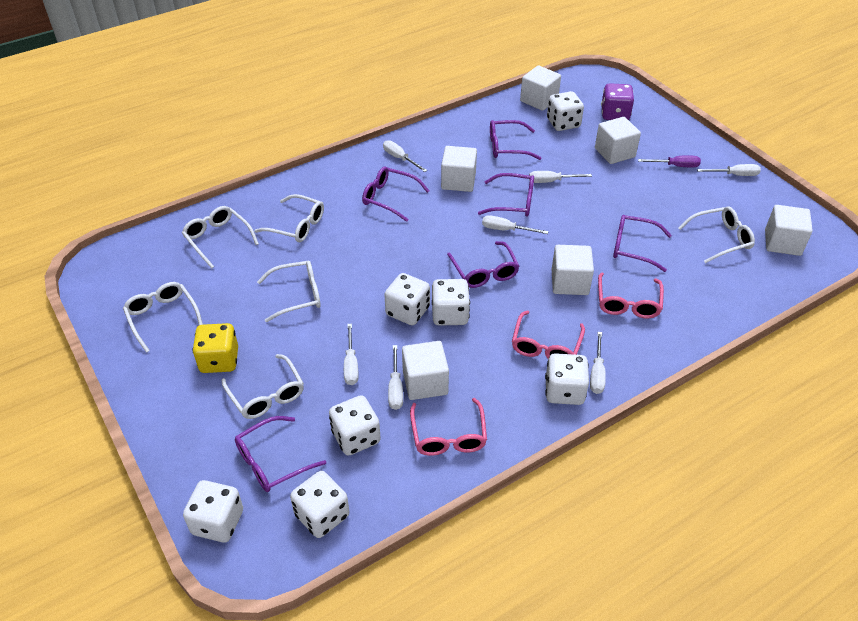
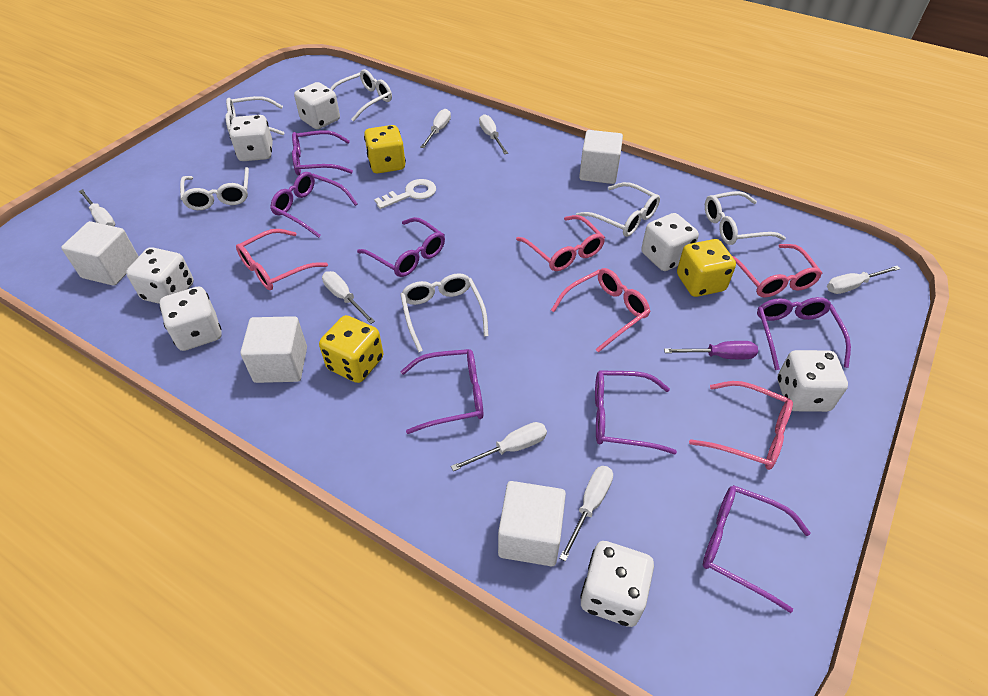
pink glasses: [410,398,487,456] [512,311,585,359] [598,272,664,319] = 3 -> [236,229,328,290] [516,215,605,271] [551,268,650,353] [689,381,793,470] [732,244,822,297] = 5
purple dice: [601,83,634,120] = 1 -> none = 0
purple glasses: [235,416,326,492] [362,167,429,222] [447,241,519,288] [478,173,534,217] [490,120,541,160] [613,215,672,272] = 6 -> [270,172,358,238] [292,130,353,176] [357,217,445,277] [400,349,483,434] [595,370,677,454] [703,485,810,613] [757,297,851,370] = 7
white cube: [402,341,449,400] [441,146,477,192] [520,65,561,111] [552,245,594,295] [595,117,641,164] [765,205,813,256] = 6 -> [61,221,139,286] [240,316,307,383] [498,481,566,566] [579,130,623,184] = 4
white key: none = 0 -> [374,179,436,209] = 1
yellow dice: [192,323,238,373] = 1 -> [319,315,383,383] [364,125,406,173] [677,239,736,297] = 3

